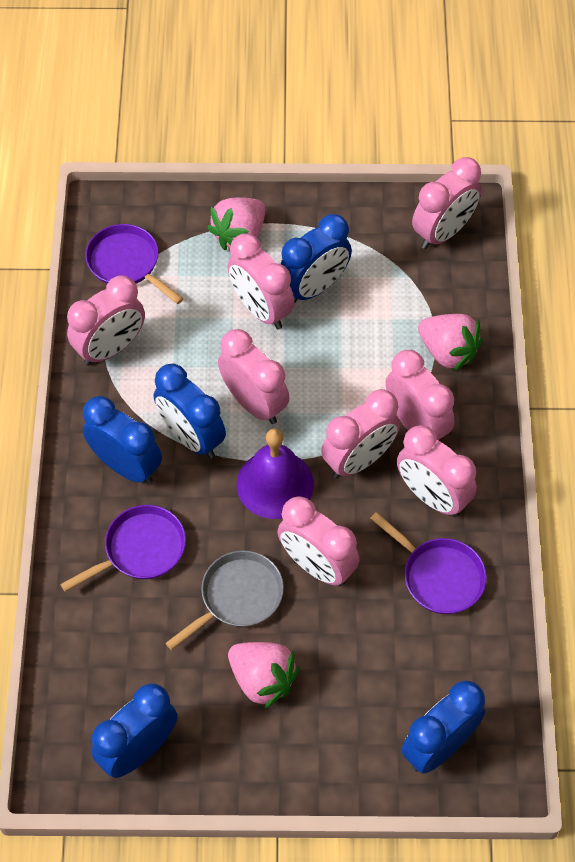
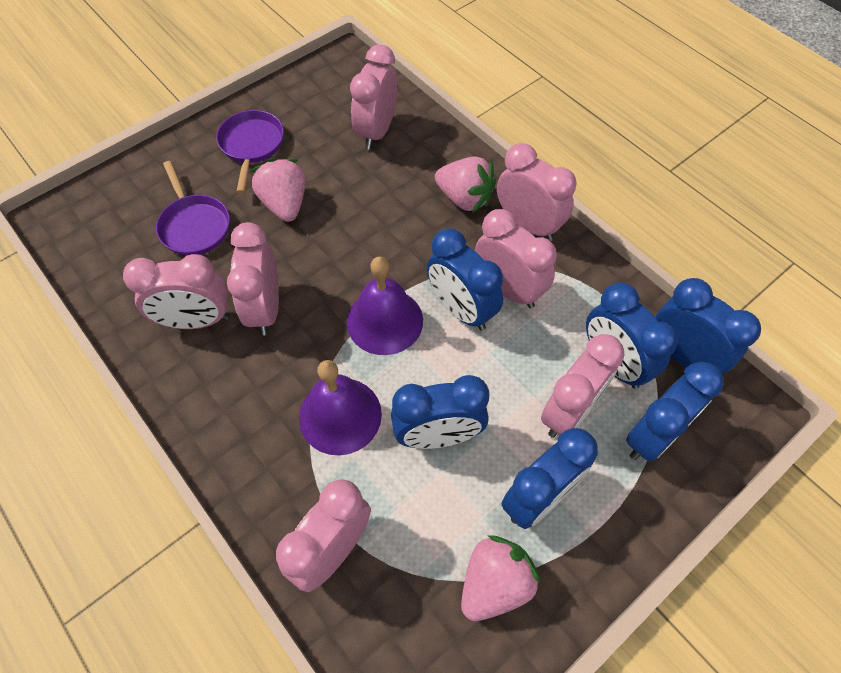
blue clock: [83,396,162,484] [91,683,178,778] [154,364,226,458] [280,214,352,302] [401,681,485,774] = 5 -> [391,375,489,449] [427,229,503,331] [501,428,598,529] [586,283,678,389] [626,362,724,462] [655,278,761,374] = 6
grey pan: [166,550,284,650] = 1 -> none = 0
pink clock: [67,275,145,366] [218,329,289,424] [228,233,295,329] [277,496,360,586] [321,389,400,479] [386,350,455,440] [397,425,477,517] [412,157,481,249] = 8 -> [123,254,229,329] [227,222,279,336] [276,479,371,592] [350,44,398,149] [475,209,557,308] [497,143,577,241] [541,334,624,438] = 7
purple bell: [237,428,314,519] = 1 -> [299,360,382,455] [347,256,423,355] = 2
purple pan: [60,505,186,592] [85,224,183,304] [370,512,487,614] = 3 -> [156,161,230,256] [216,110,284,194] = 2

